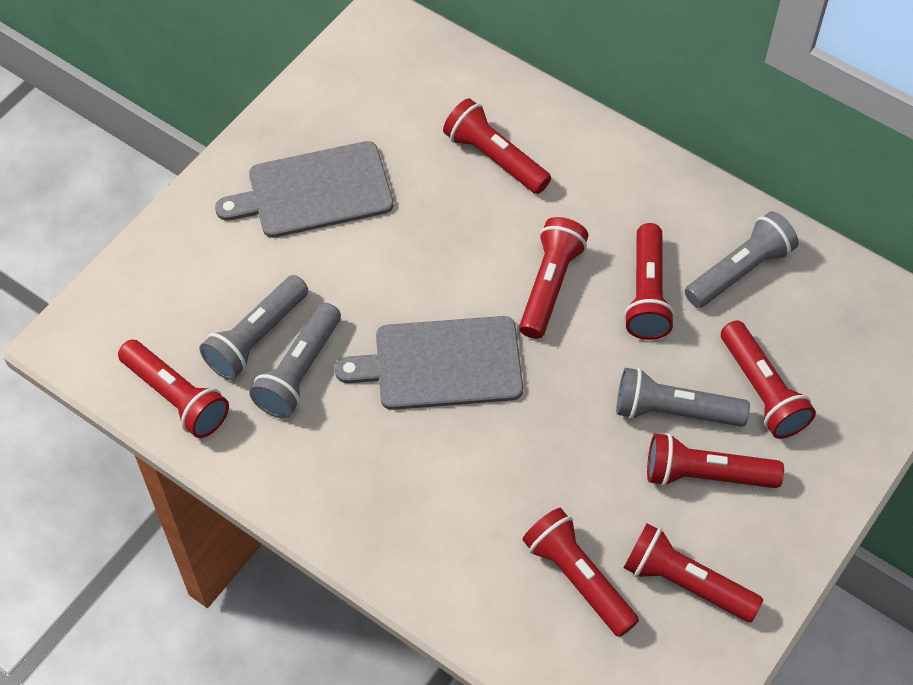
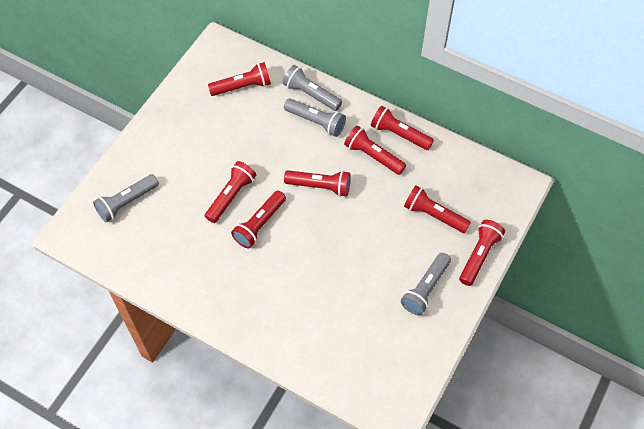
grey cutting board: [215,141,394,238] [335,316,523,410] = 2 -> none = 0

